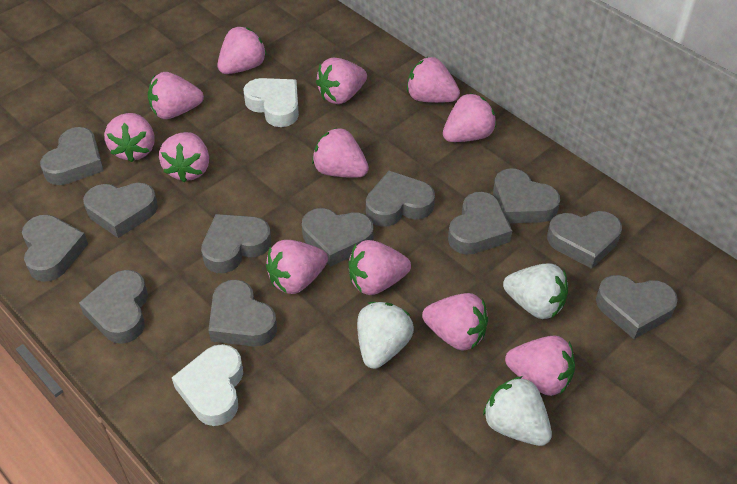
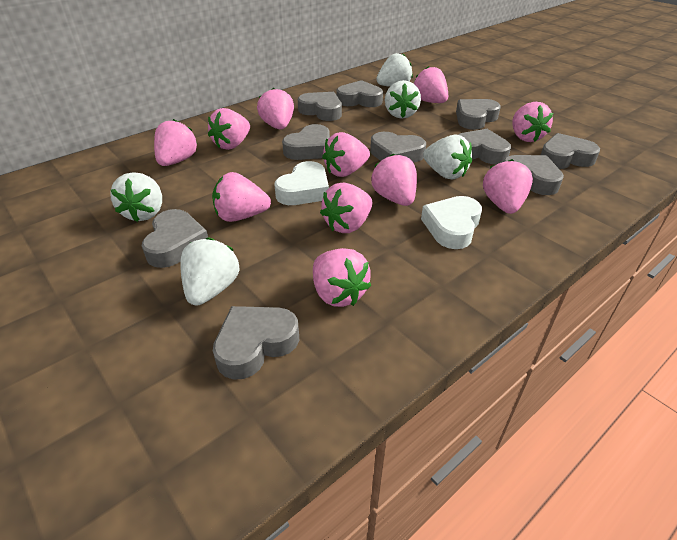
grey heart: [22,215,88,282] [40,127,104,185] [79,270,148,344] [83,183,158,238] [201,214,271,273] [208,280,277,347] [302,208,373,267] [366,171,435,227] [448,192,512,255] [493,168,560,223] [547,211,622,269] [596,275,678,339] = 12 -> [142,209,208,268] [213,306,299,380] [282,124,330,160] [298,92,342,121] [337,80,383,107] [370,132,426,163] [456,99,501,130] [458,129,511,165] [503,155,564,195] [541,133,600,169] = 10
pink strawberry: [104,113,155,162] [148,72,204,119] [159,132,209,182] [218,27,267,74] [266,240,328,294] [312,128,369,178] [316,58,367,104] [348,240,411,295] [407,57,460,103] [422,293,488,351] [443,93,496,142] [505,336,575,396] = 12 -> [154,119,197,166] [208,108,250,150] [212,172,271,222] [257,88,294,129] [313,248,371,307] [320,182,372,233] [322,132,370,177] [371,153,417,206] [414,66,448,103] [483,159,533,214] [513,102,553,142] = 11
white strawberry: [357,302,414,369] [483,376,552,446] [503,263,568,319] = 3 -> [110,172,162,222] [180,238,239,306] [376,53,413,87] [385,80,421,118] [423,135,472,180] = 5

